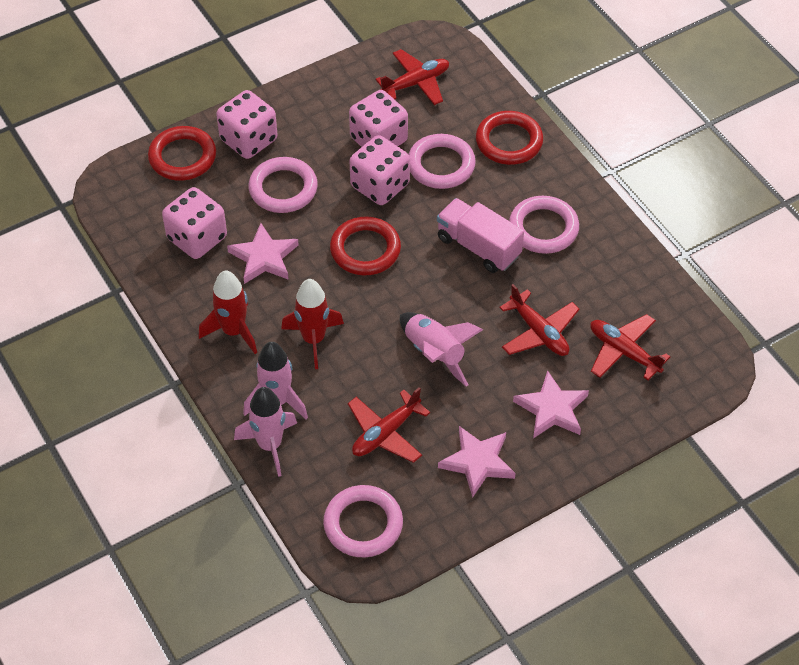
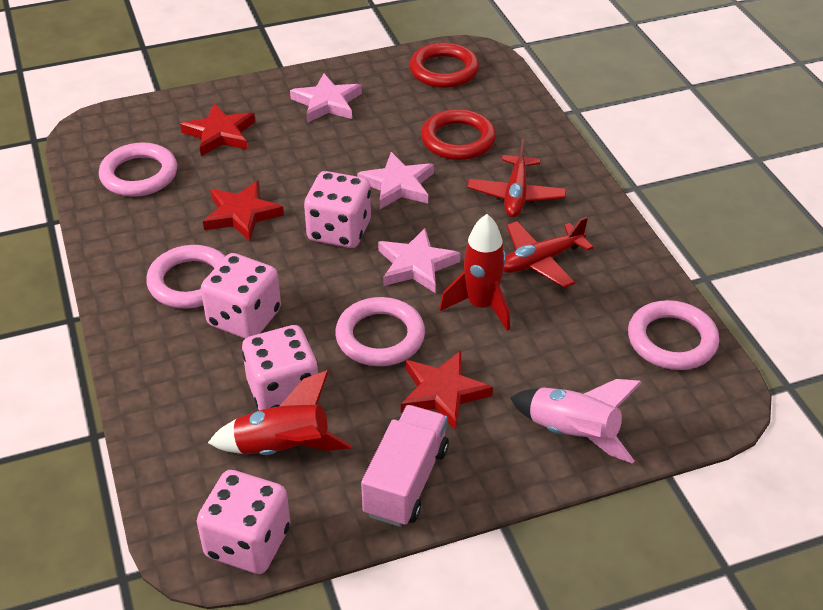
pink rocket: [234,387,297,477] [243,342,308,419] [400,312,483,387] = 3 -> [510,379,642,464] = 1
red plane: [348,387,430,463] [376,49,449,105] [499,284,580,356] [590,314,670,380] = 4 -> [467,139,566,217] [503,217,593,288] = 2
red ring: [148,126,216,181] [330,216,401,276] [476,111,543,165] = 3 -> [409,42,479,88] [421,109,496,160] = 2
red star: none = 0 -> [180,104,255,156] [203,181,284,241] [401,351,493,430] = 3

